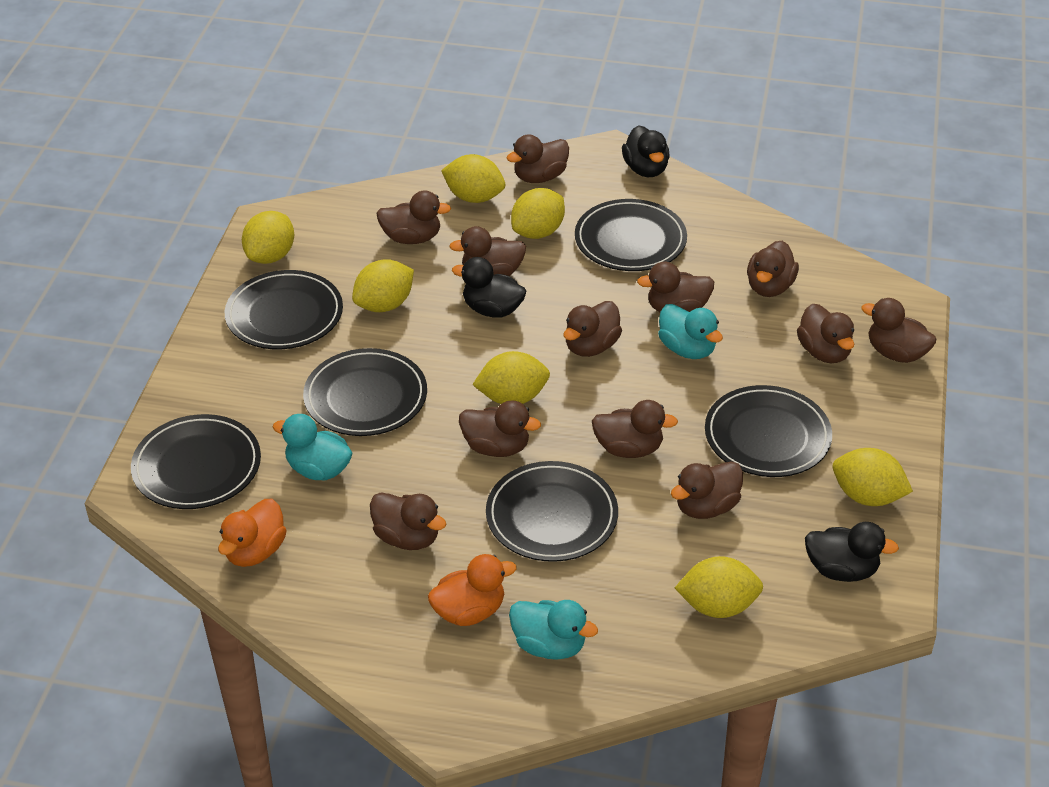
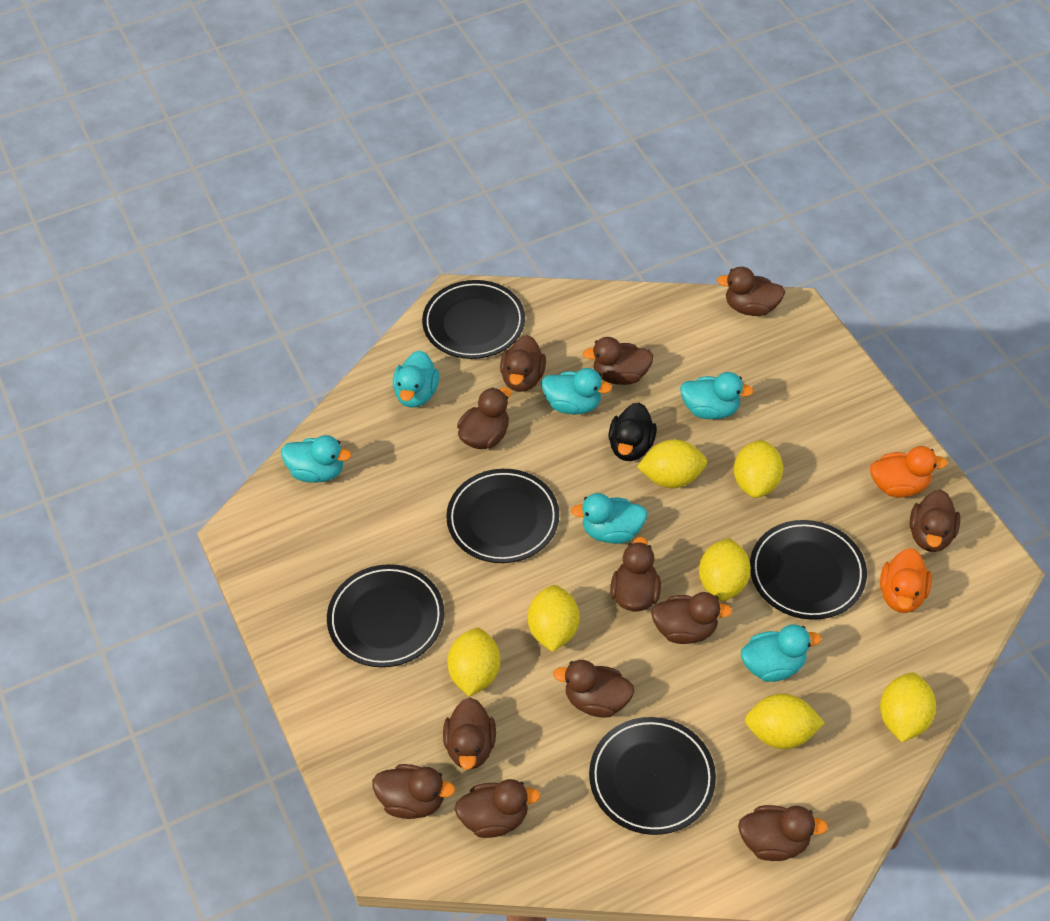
black duck: [452,257,526,318] [622,125,670,177] [805,522,899,582] = 3 -> [609,403,657,461] = 1
black plate: [131,414,261,509] [225,270,343,349] [303,348,427,436] [486,461,618,562] [575,199,687,271] [705,385,832,477] = 6 -> [327,564,445,667] [422,280,525,359] [446,469,559,563] [589,717,716,835] [750,520,867,620] = 5
turquoise duck: [273,414,352,480] [509,600,598,660] [658,304,723,359] = 3 -> [281,435,351,483] [393,350,439,408] [542,368,612,415] [571,493,647,544] [680,372,754,419] [741,624,821,682] = 6

